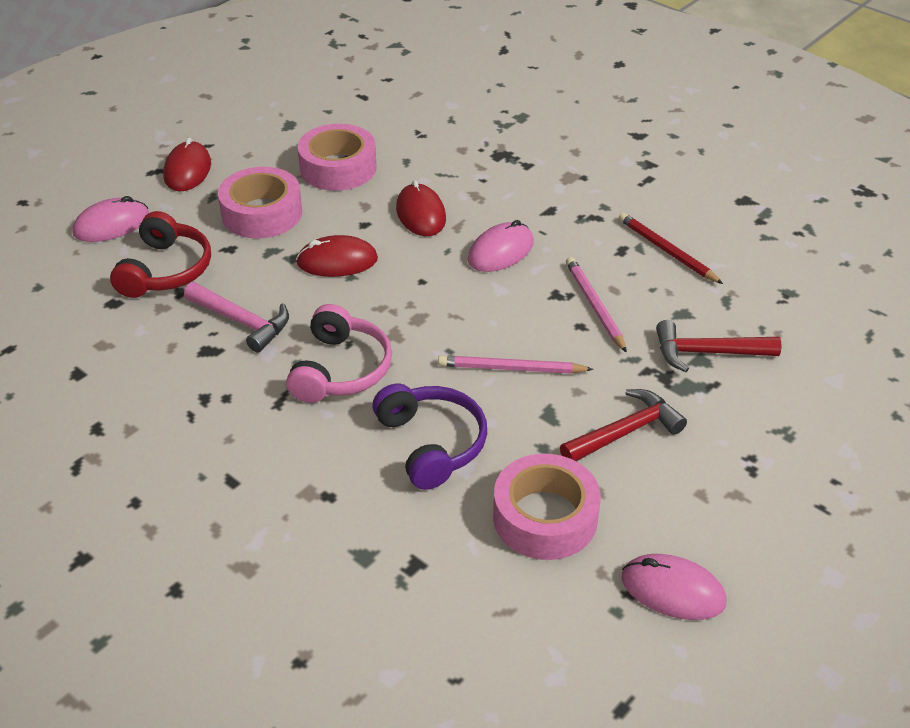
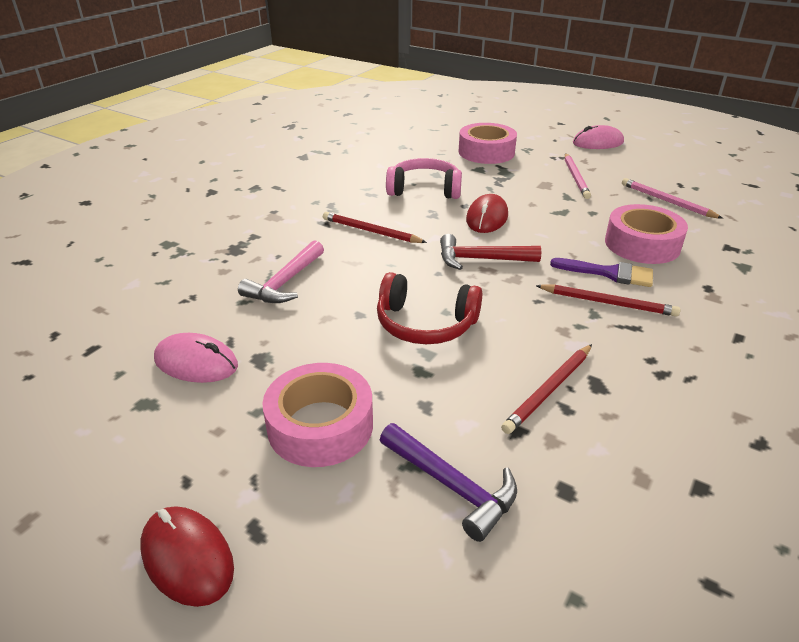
pink mouse: [72,196,149,242] [467,220,534,272] [621,554,726,620] = 3 -> [154,333,238,383] [573,125,624,149] = 2
purple brush: none = 0 -> [550,258,653,287] = 1
purple hammer: none = 0 -> [380,423,517,542] = 1
purple headphones: [373,384,487,490] = 1 -> none = 0
red hammer: [560,389,687,461] [656,320,781,372] = 2 -> [440,234,541,270] = 1
red mouse: [163,137,211,192] [296,235,378,277] [396,180,446,236] = 3 -> [141,506,234,607] [466,194,508,233] = 2
red pencil: [619,213,723,284] = 1 -> [323,212,427,243] [501,344,592,434] [536,284,680,317] = 3

